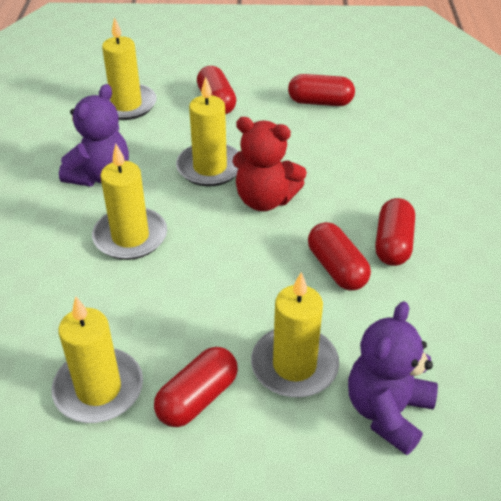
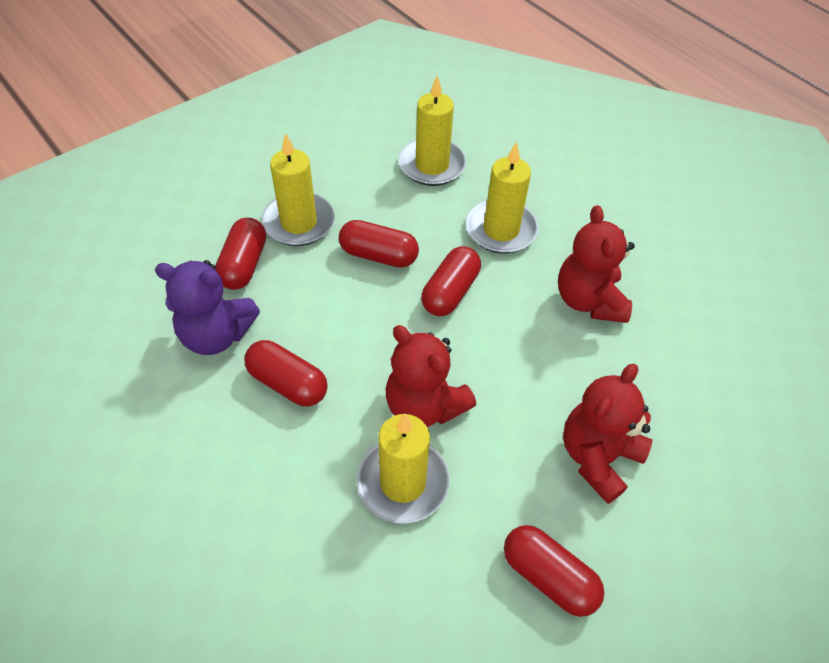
purple teddy bear: [59,84,129,187] [348,301,438,455] = 2 -> [155,260,260,355] = 1
red teddy bear: [232,117,307,211] = 1 -> [386,325,476,427] [558,205,635,323] [563,364,652,504] = 3
yellow candle: [51,296,143,423] [92,144,167,260] [98,17,157,120] [176,77,239,186] [251,272,339,397] = 5 -> [261,133,335,246] [357,413,450,524] [398,76,466,186] [466,141,539,254] = 4

